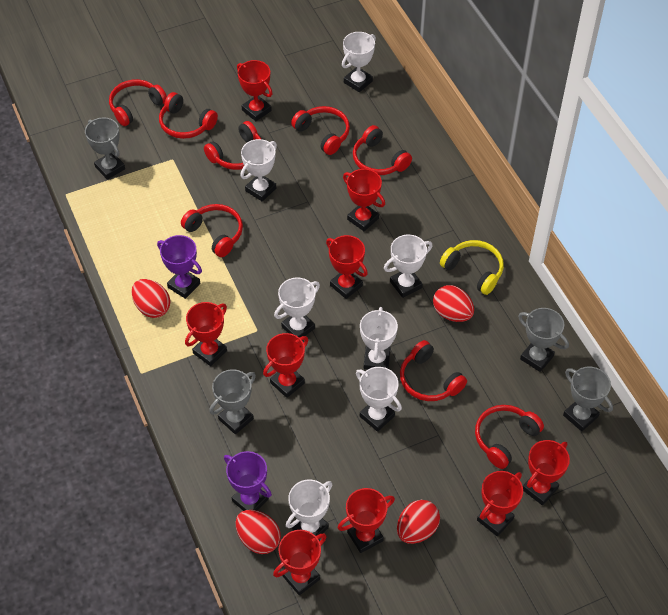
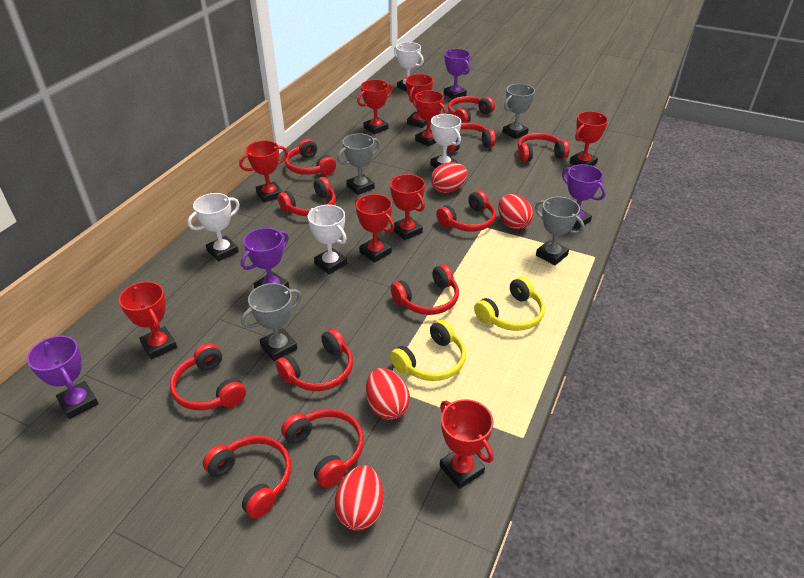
purple trophy: [157,235,202,299] [224,451,272,511] = 2 -> [27,336,98,419] [241,228,289,288] [444,49,470,99] [562,164,606,230] = 4
red headphones: [109,79,167,126] [159,92,218,139] [181,204,243,257] [204,121,261,170] [291,106,350,155] [353,125,412,175] [400,340,467,401] [475,405,544,469] = 8 -> [170,343,246,410] [203,435,291,519] [276,328,353,391] [278,177,336,216] [281,409,364,488] [285,139,336,175] [391,264,459,315] [436,190,496,232] [447,123,496,152] [448,96,495,123] [518,133,569,162] = 11
white trophy: [240,139,277,202] [274,277,320,338] [286,479,332,536] [342,32,376,92] [356,367,402,432] [360,307,398,370] [384,235,432,298] = 7 -> [188,193,240,262] [308,205,347,274] [394,42,424,91] [431,114,461,168] = 4
yellow headphones: [440,240,504,295] = 1 -> [390,319,466,381] [474,277,545,331] = 2

